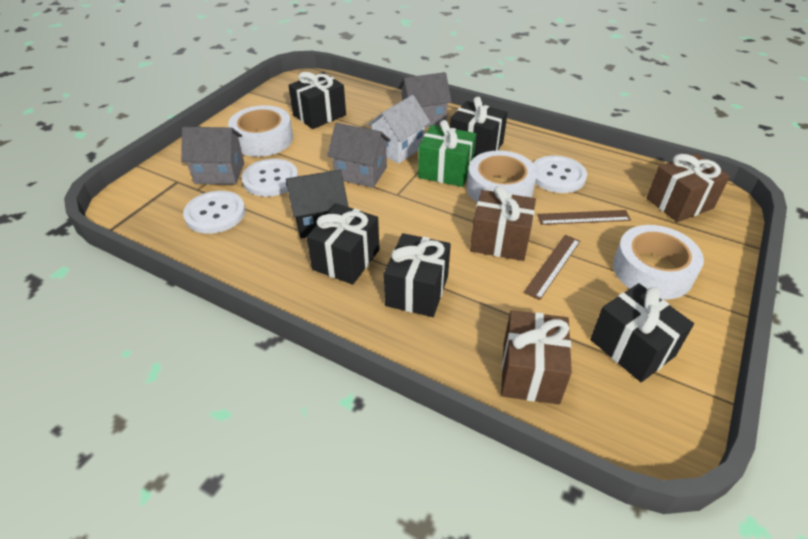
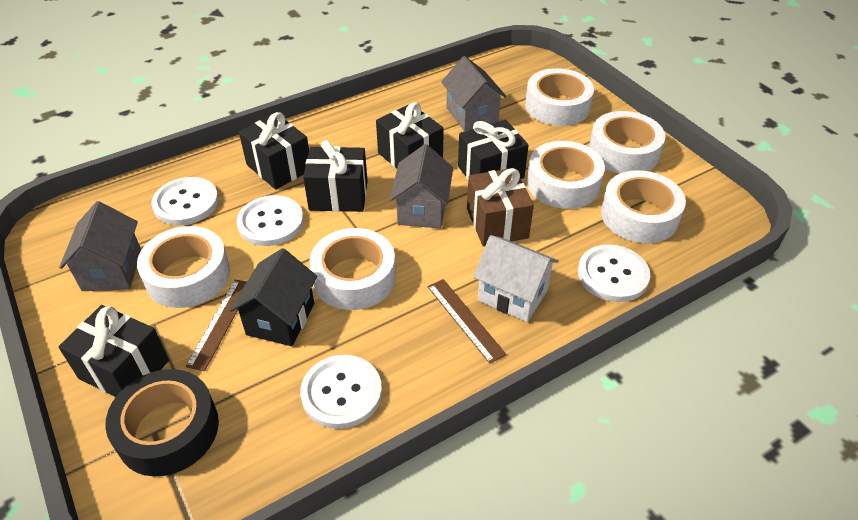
black tape: none = 0 -> [105,369,219,477] = 1
brown gift: [470,186,536,261] [501,310,572,404] [647,153,730,222] = 3 -> [467,168,534,247] = 1
green gift: [418,120,476,187] = 1 -> none = 0
white button: [183,191,245,234] [241,159,298,197] [533,155,587,193] = 3 -> [151,177,219,225] [236,195,304,246] [300,355,382,429] [578,244,650,302] = 4
white tape: [228,105,293,157] [467,150,537,202] [613,225,704,300] = 3 -> [137,226,230,308] [309,228,396,310] [525,68,594,126] [527,141,605,209] [589,111,665,174] [601,170,686,243] = 6

